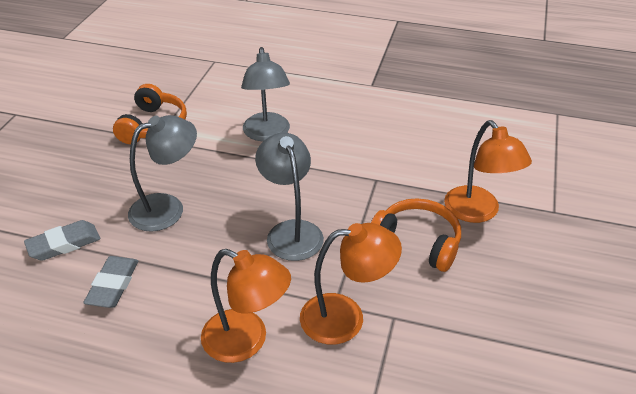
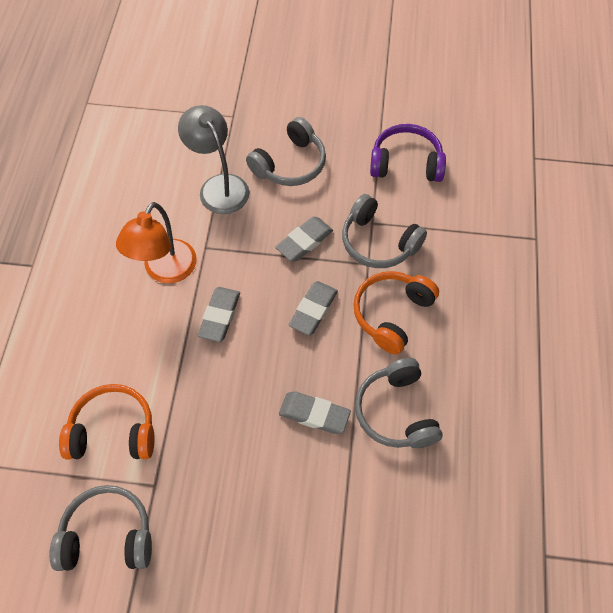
grey eraser: [24,220,100,261] [83,256,138,308] = 2 -> [198,287,240,342] [275,217,333,262] [279,391,351,434] [289,281,338,336] = 4
grey headphones: none = 0 -> [50,485,152,571] [246,117,326,186] [342,194,427,268] [355,358,443,448] = 4
grey lamp: [128,115,197,232] [241,47,290,142] [255,132,324,261] = 3 -> [178,105,249,214] = 1
orange lamp: [201,249,291,363] [300,223,402,345] [444,120,532,223] = 3 -> [116,202,197,283] = 1
purple headphones: none = 0 -> [370,124,446,182] = 1

